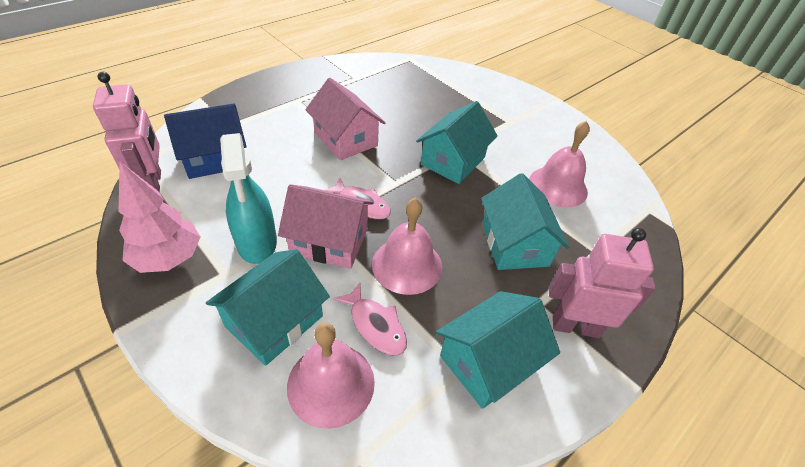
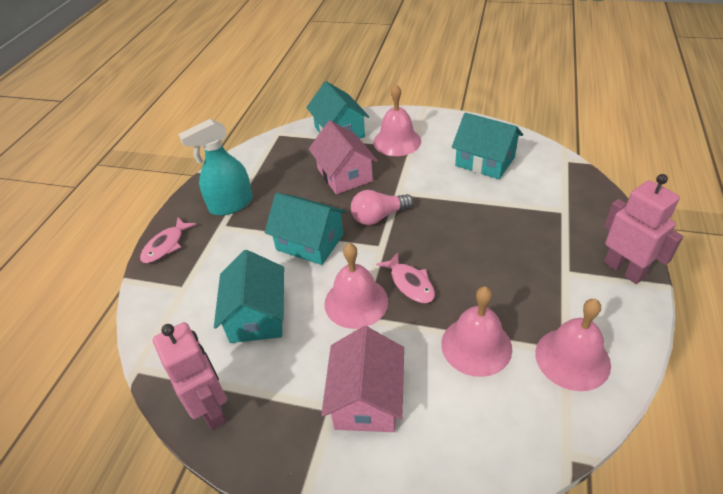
blue house: [164,103,247,179] = 1 -> none = 0
pink bell: [287,323,375,429] [372,198,442,295] [529,121,590,207] = 3 -> [324,243,388,329] [373,84,421,156] [441,286,512,377] [535,299,611,391] = 4
pink light bulb: none = 0 -> [351,190,414,225] = 1
pink tree: [119,162,201,273] = 1 -> none = 0

